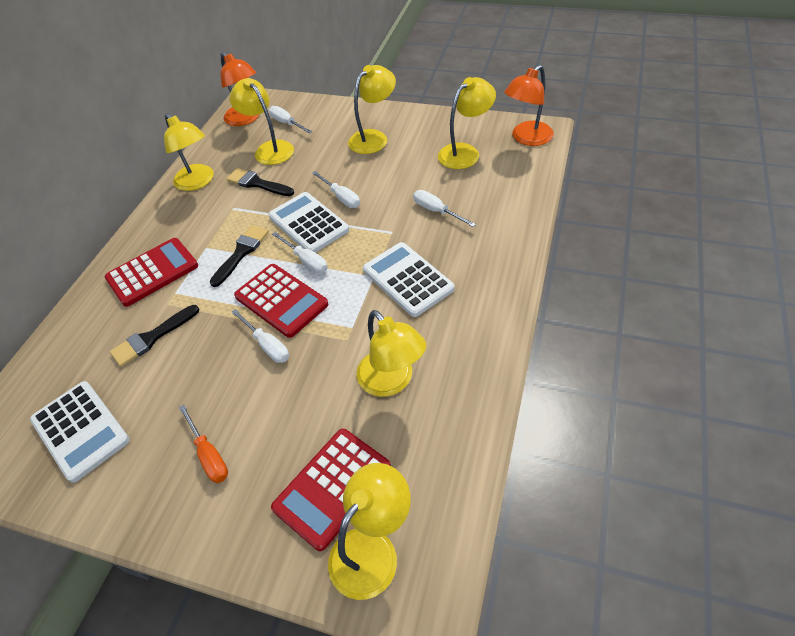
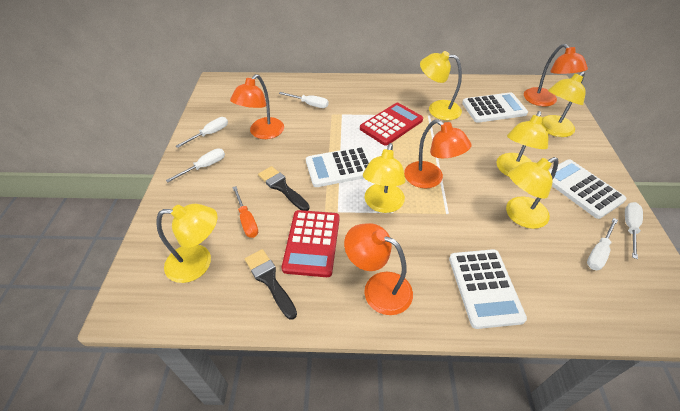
black brush: [110,305,199,367] [210,225,269,287] [227,168,294,196] = 3 -> [245,249,297,320] [258,166,310,211] = 2
orange lamp: [220,52,260,126] [504,65,554,146] = 2 -> [230,74,284,139] [344,223,413,315] [404,120,471,188] [524,44,588,106] = 4
red calculator: [105,238,198,307] [234,264,328,338] [271,429,391,551] = 3 -> [282,210,340,277] [360,103,423,146] = 2
white calculator: [30,381,130,483] [268,192,349,253] [363,242,455,317] = 3 -> [306,146,371,187] [449,249,527,329] [462,92,528,123] [549,160,626,219] = 4

